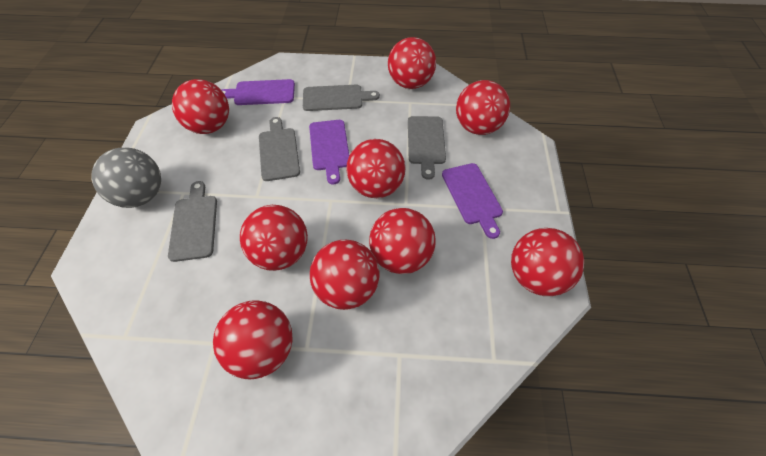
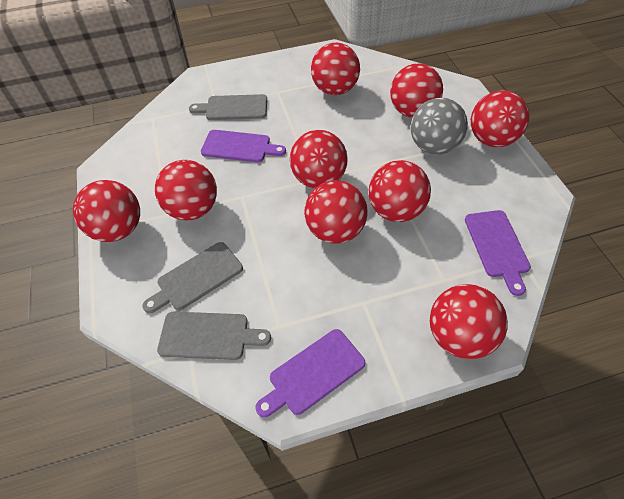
grey cutting board: [168,181,217,262] [259,117,300,181] [303,85,380,111] [408,116,446,180] = 4 -> [142,242,243,313] [157,312,271,360] [189,94,267,120] = 3

